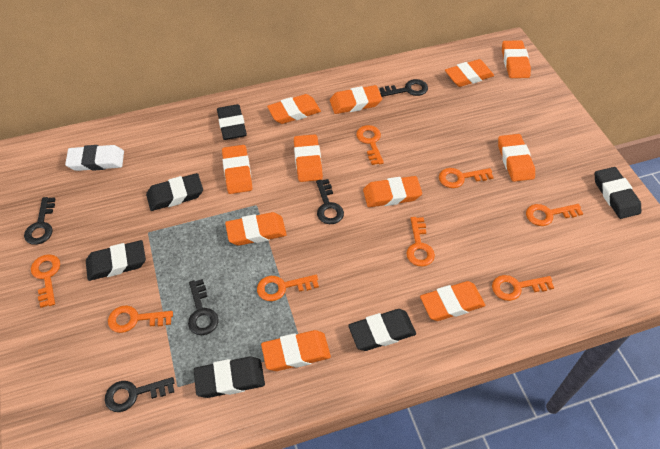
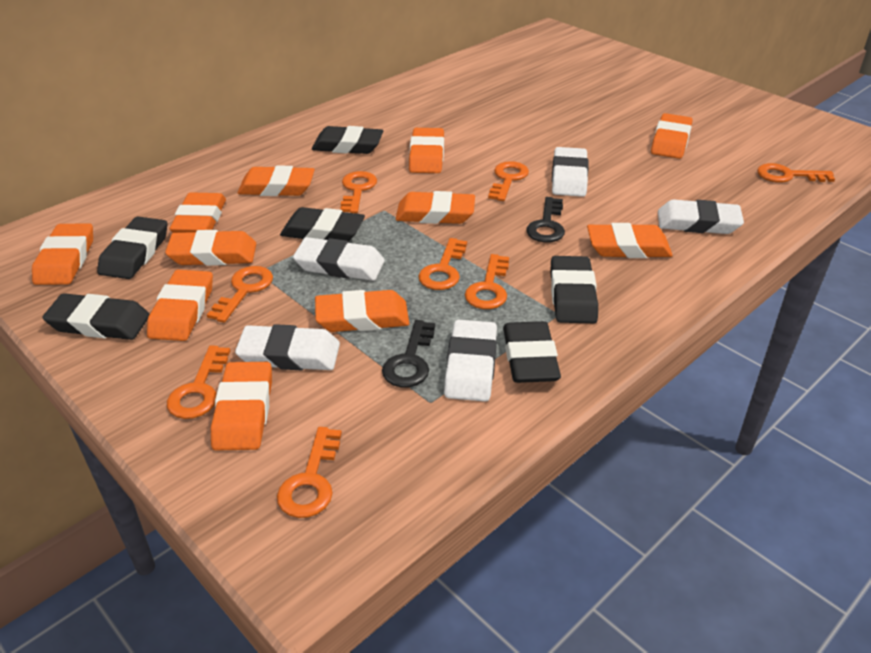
black key: [24,197,55,245] [105,377,175,412] [188,279,219,335] [316,179,344,224] [379,79,428,97] = 5 -> [382,320,435,387] [526,197,565,243] = 2
white eraser: [65,145,124,171] = 1 -> [235,324,340,370] [293,237,385,281] [444,320,497,402] [552,147,589,197] [658,200,744,234] = 5

